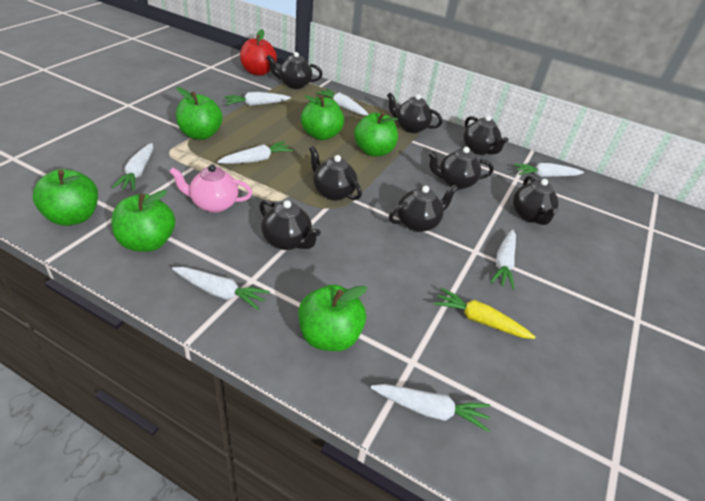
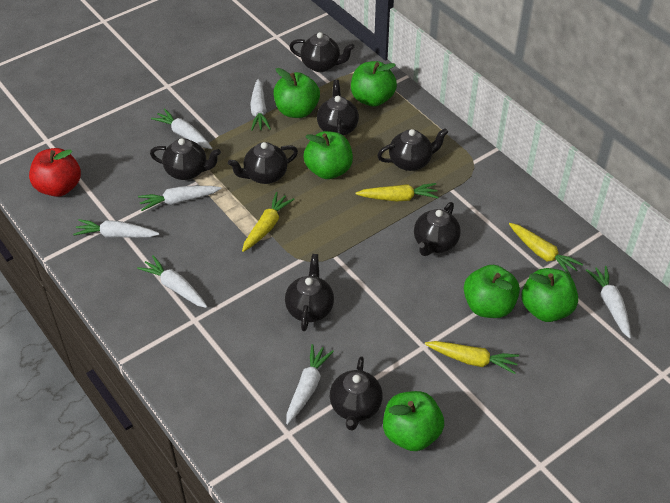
pink teapot: [169,164,252,213] = 1 -> none = 0
white carrot: [112,143,153,191] [172,267,270,310] [217,141,293,164] [224,92,291,106] [316,88,369,115] [371,384,490,432] [490,229,516,290] [514,163,584,177] = 8 -> [73,219,159,238] [137,255,208,308] [138,186,221,211] [151,108,212,149] [250,79,271,131] [286,344,334,424] [586,266,631,338] = 7
yellow carrot: [434,288,536,339] = 1 -> [242,192,295,252] [356,183,439,201] [425,341,519,374] [509,223,583,277] = 4

